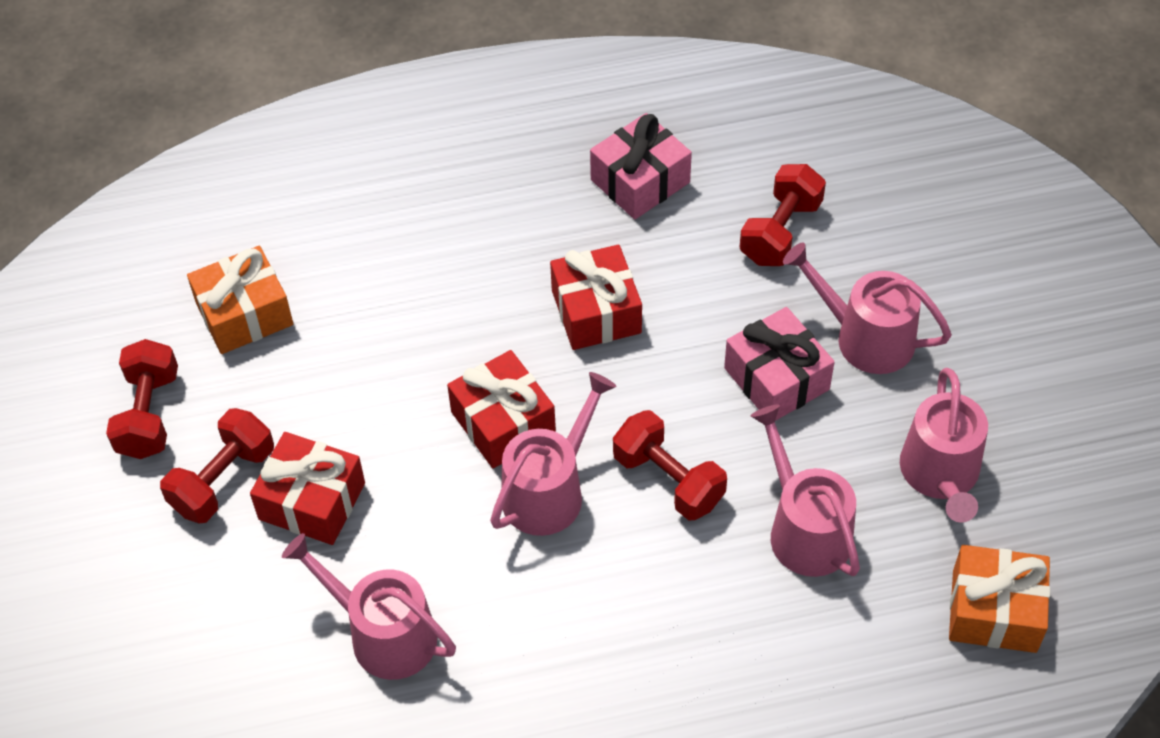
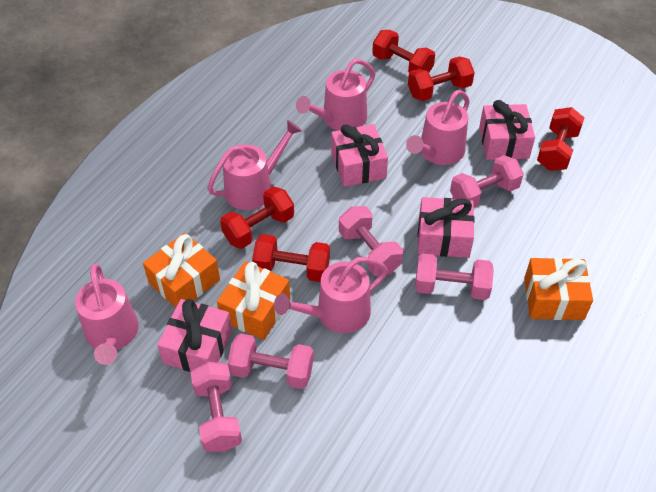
orange gift: [187,246,293,354] [949,545,1050,653] = 2 -> [143,233,220,308] [217,261,290,340] [524,258,593,320] = 3
pink dumbbell: none = 0 -> [191,362,242,452] [228,333,314,389] [339,206,403,276] [415,253,494,300] [450,155,524,208] = 5
pink gift: [590,113,692,219] [724,307,835,421] = 2 -> [157,299,232,372] [331,124,388,187] [418,197,475,258] [479,100,535,160] = 4
red dumbbell: [106,339,178,459] [160,408,274,524] [613,410,727,521] [739,164,826,266] = 4 -> [220,187,294,249] [252,234,330,282] [372,30,435,73] [408,56,475,101] [537,107,584,171] = 5
red gift: [250,432,365,545] [447,350,556,468] [550,245,642,350] = 3 -> none = 0

